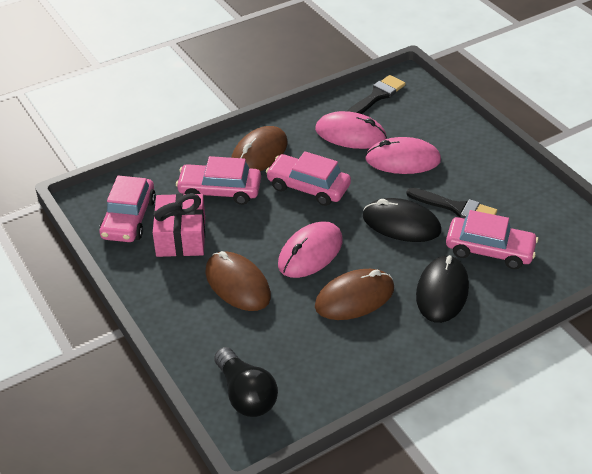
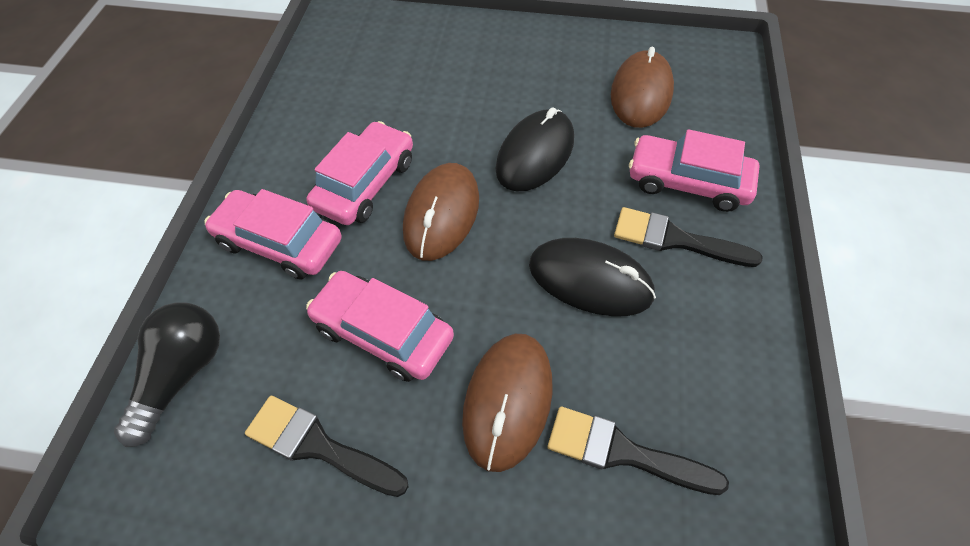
black brush: [347,75,406,114] [406,188,497,219] = 2 -> [245,396,409,497] [547,406,729,495] [614,207,763,267] = 3
pink gift: [153,193,205,257] = 1 -> none = 0
pink mouse: [278,221,342,278] [315,111,387,149] [365,137,441,174] = 3 -> none = 0

